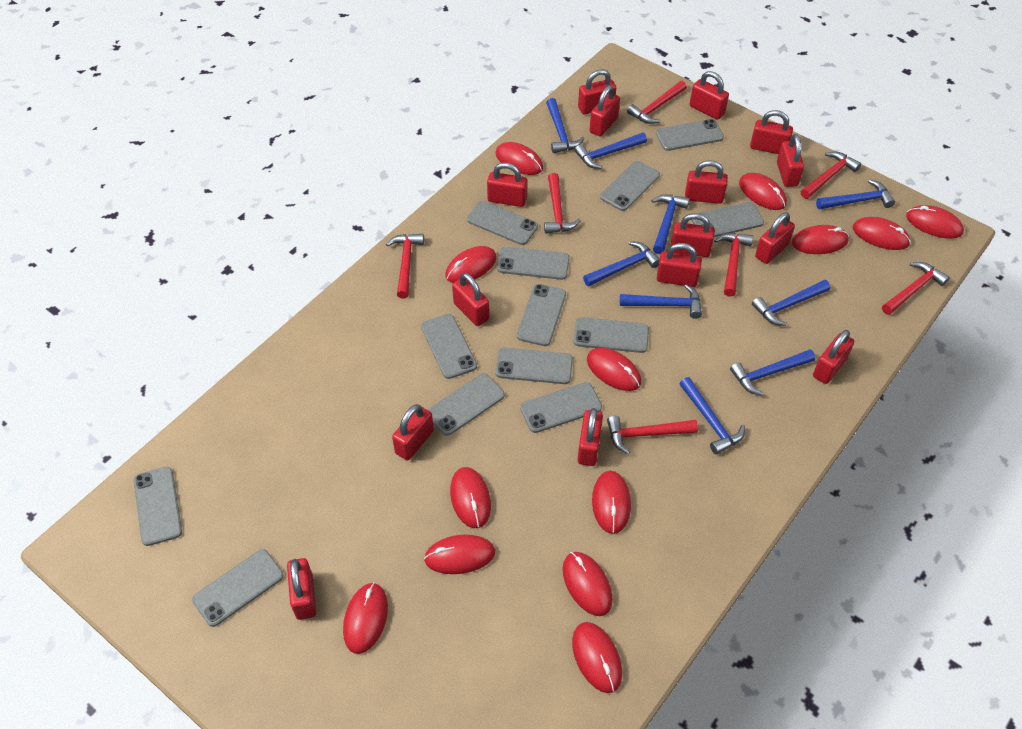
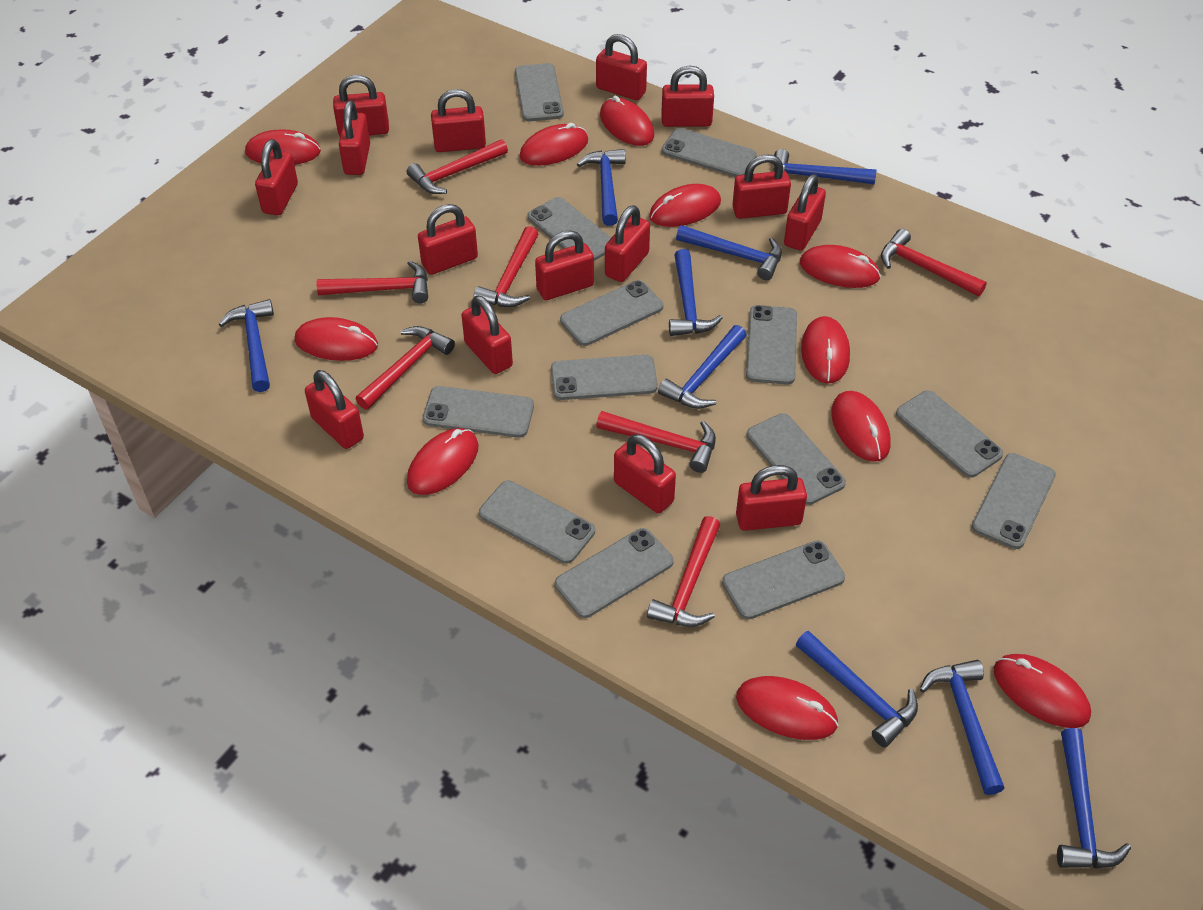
red mouse: [343,583,388,654] [424,535,495,574] [445,246,496,283] [450,467,491,528] [496,142,543,175] [562,552,613,616] [572,622,622,693] [587,348,641,391] [592,471,631,534] [739,173,787,210] [792,225,849,254] [853,217,911,250] [906,205,964,239] = 13 -> [245,129,321,165] [295,317,378,361] [407,428,479,495] [519,123,588,166] [600,96,654,146] [649,184,721,227] [736,676,838,740] [800,245,881,288] [801,316,850,384] [831,391,890,462] [993,654,1091,728] = 11

